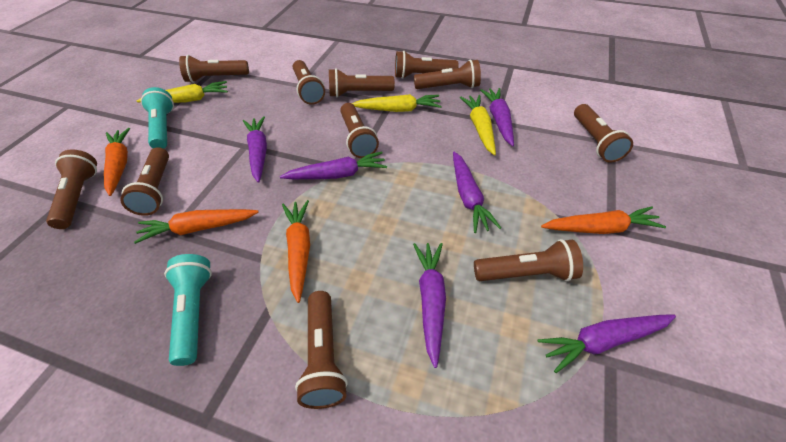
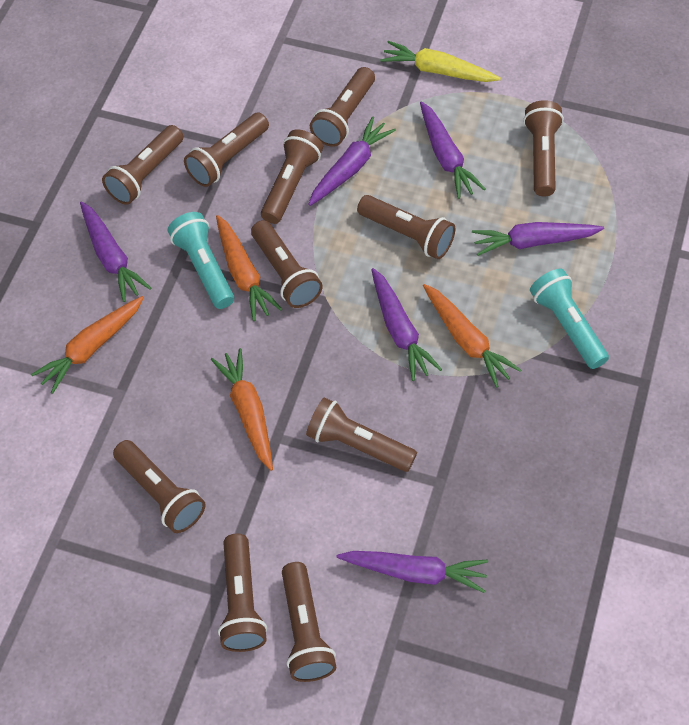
yellow carrot: [137,81,228,103] [352,94,442,112] [460,95,496,155] = 3 -> [380,41,501,82] = 1

